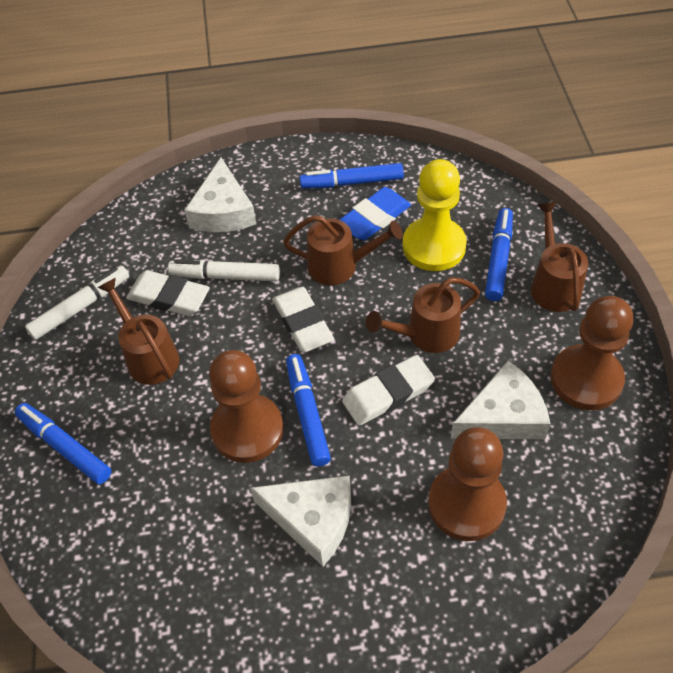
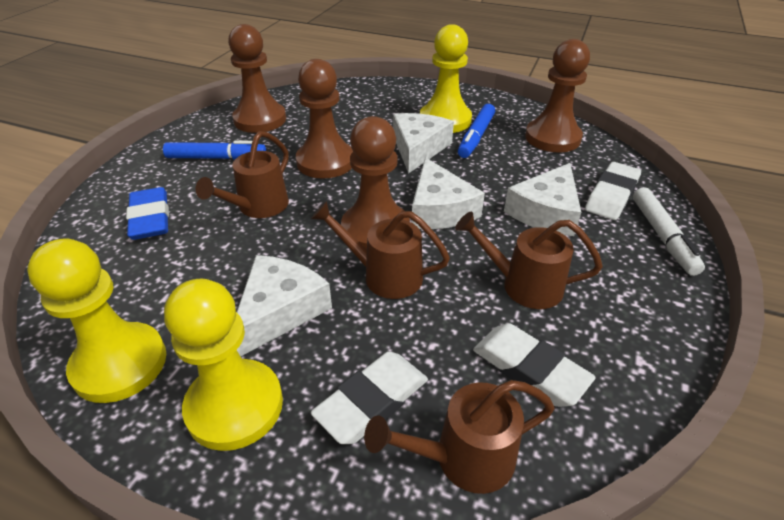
blue marker: [15,403,112,484] [286,354,331,467] [300,163,404,189] [485,208,513,301] = 4 -> [163,141,266,160] [458,104,495,158] = 2
brown pawn: [209,350,284,463] [428,427,507,541] [550,296,633,410] = 3 -> [228,24,286,133] [296,59,353,179] [341,116,410,249] [525,39,590,152] = 4
white cheese: [184,158,256,232] [250,475,351,566] [451,361,551,439] = 3 -> [237,255,332,357] [393,113,454,174] [412,157,485,229] [504,163,581,236] = 4
white marker: [25,265,129,340] [168,260,280,281] = 2 -> [633,187,705,276] = 1
yellow pawn: [402,159,467,271] = 1 -> [27,239,166,403] [164,279,283,451] [420,24,472,133] = 3

